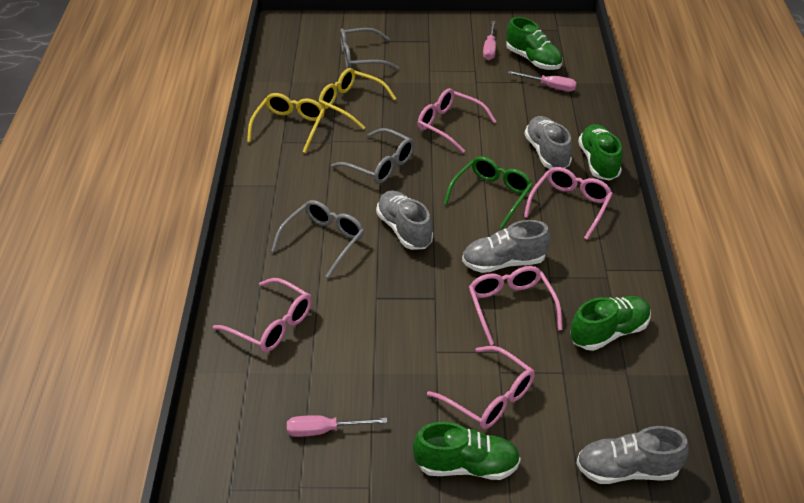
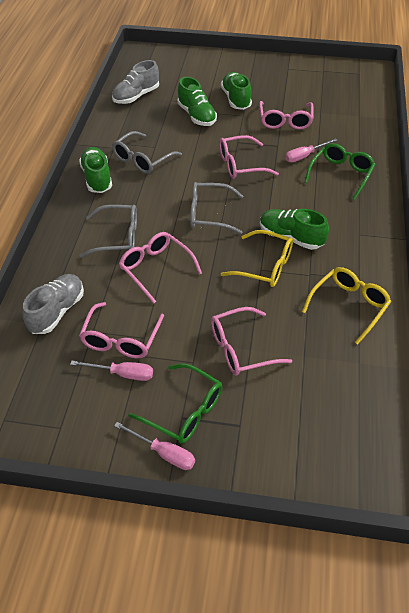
green glasses: [444,156,533,229] = 1 -> [128,363,222,444] [304,143,376,200] = 2
grey shoe: [376,190,433,250] [462,220,551,273] [525,116,572,169] [576,426,689,484] = 4 -> [22,274,84,334] [112,60,159,104] = 2

